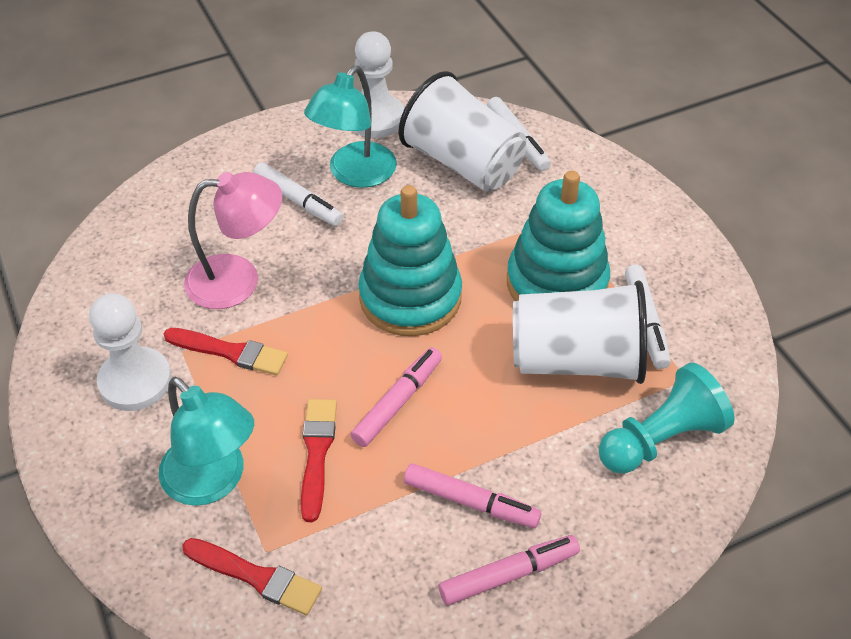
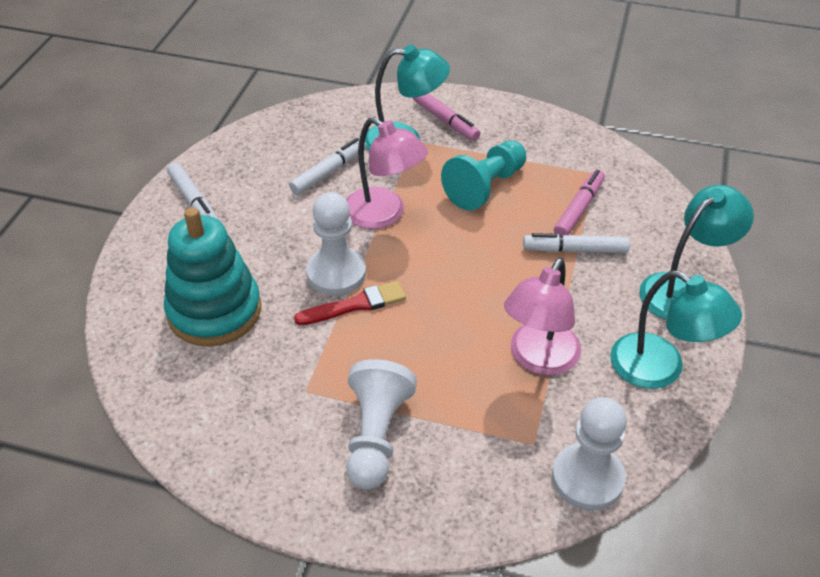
pink lamp: [184,172,282,309] = 1 -> [346,117,428,229] [504,258,581,376] = 2
pink marker: [351,347,442,447] [404,463,541,528] [439,535,580,605] = 3 -> [413,93,480,141] [554,170,605,236] = 2
red brush: [164,328,288,375] [182,538,322,615] [301,399,337,522] = 3 -> [294,281,406,325] = 1
turquoise lamp: [159,377,254,506] [304,66,397,188] = 2 -> [365,45,450,151] [610,270,742,389] [639,185,754,320] = 3
turquoise stacking toy: [358,185,462,336] [507,171,610,301] = 2 -> [164,207,261,347] = 1
white cup: [398,71,526,192] [513,280,647,384] = 2 -> none = 0
white pawn: [89,293,172,411] [354,31,404,138] = 2 -> [306,192,366,295] [346,359,417,490] [552,397,627,511] = 3

